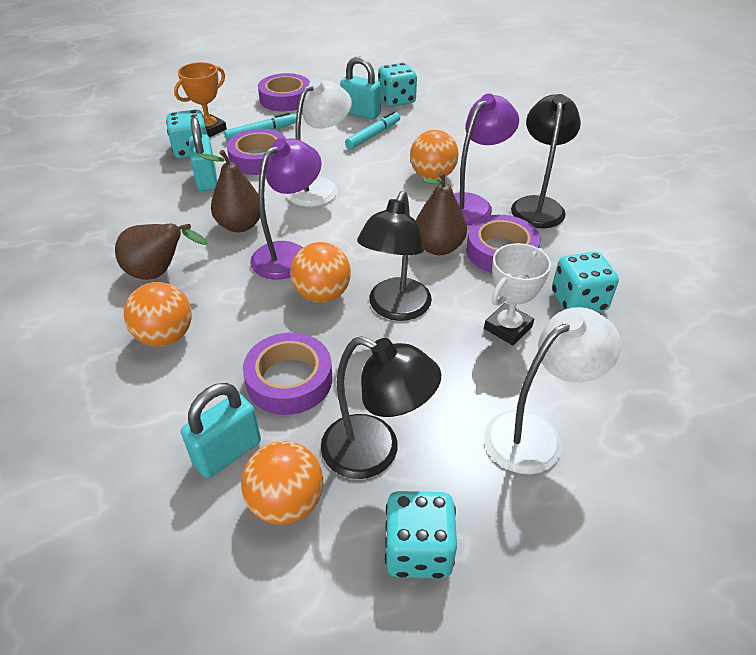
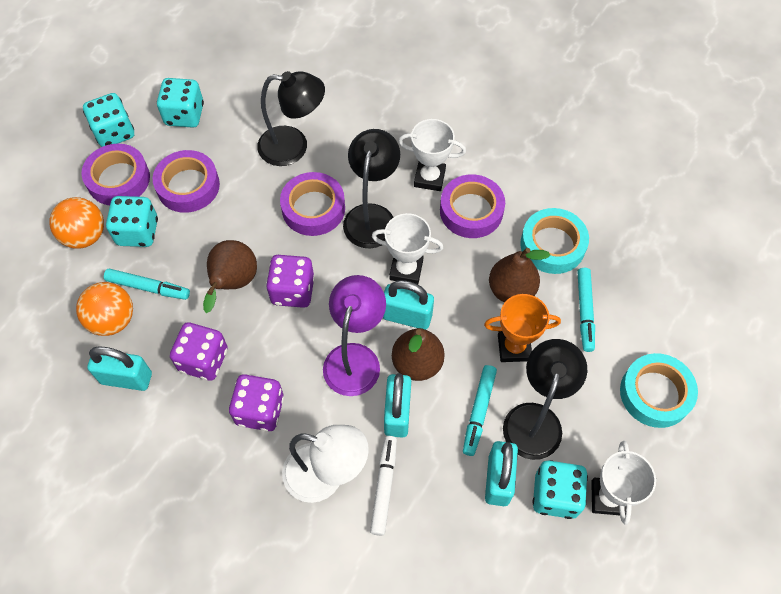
orange ball: [124,282,192,346] [241,441,323,525] [290,242,351,303] [410,130,459,180] = 4 -> [49,197,104,249] [76,282,133,336] = 2
purple dice: none = 0 -> [170,322,228,381] [229,374,284,431] [266,255,315,308] = 3
purple lamp: [250,138,322,280] [454,94,519,225] = 2 -> [323,275,386,396] = 1
turquoise marker: [224,112,296,141] [345,111,400,149] = 2 -> [104,269,190,300] [463,365,497,456] [577,268,595,352] = 3
turquoise padlock: [181,383,261,478] [189,117,217,191] [340,57,381,120] = 3 -> [87,346,152,391] [383,280,434,330] [384,373,411,438] [485,441,518,506] = 4
turquoise tape: none = 0 -> [520,208,589,274] [620,353,698,428] = 2
white lamp: [286,78,352,207] [484,307,621,474] = 2 -> [282,425,369,503] = 1
white marker: none = 0 -> [370,436,397,536] = 1
white trophy: [484,243,551,345] = 1 -> [372,213,443,284] [398,119,466,191] [591,441,656,525] = 3

